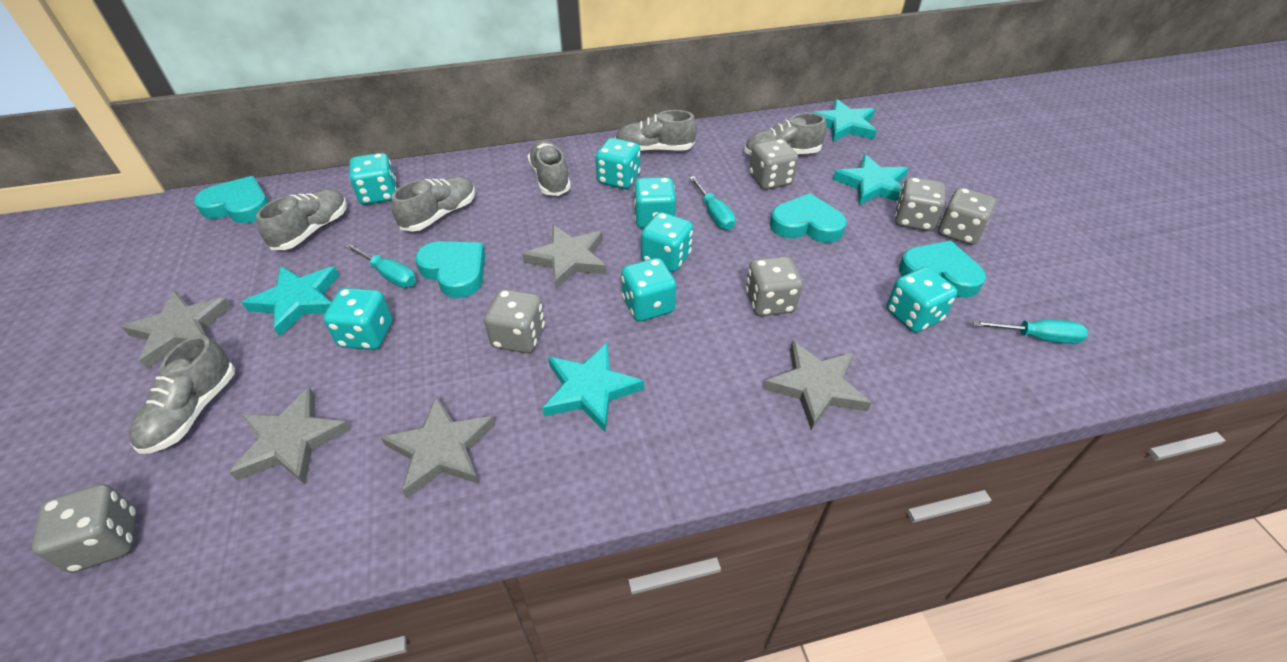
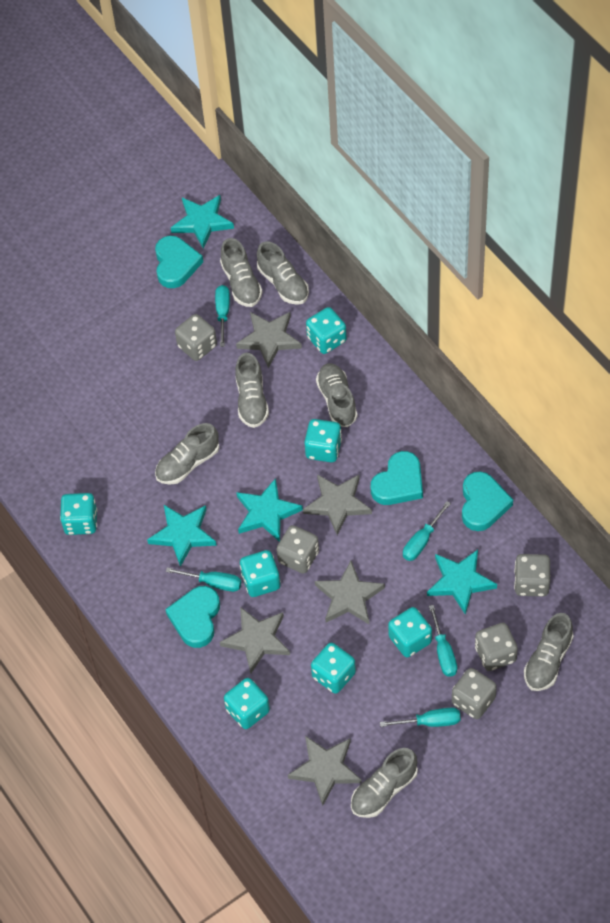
grey dice: [31,484,137,573] [484,289,545,353] [746,256,802,316] [749,139,798,190] [895,177,945,231] [938,187,996,245] = 6 -> [175,314,217,361] [277,525,319,574] [452,668,497,719] [475,623,518,671] [514,554,550,597] = 5
grey shoe: [129,335,235,454] [256,189,347,250] [391,177,475,232] [528,140,571,196] [615,110,697,152] [744,113,827,156] = 6 -> [155,423,219,485] [220,238,262,307] [235,353,269,428] [257,241,309,305] [316,363,358,427] [351,748,418,818] [524,613,574,691] = 7
turquoise screwdriver: [344,243,416,288] [689,176,735,230] [973,319,1088,344] = 3 -> [166,567,241,592] [215,285,230,347] [380,708,461,727] [403,501,451,561] [429,605,457,677] = 5

